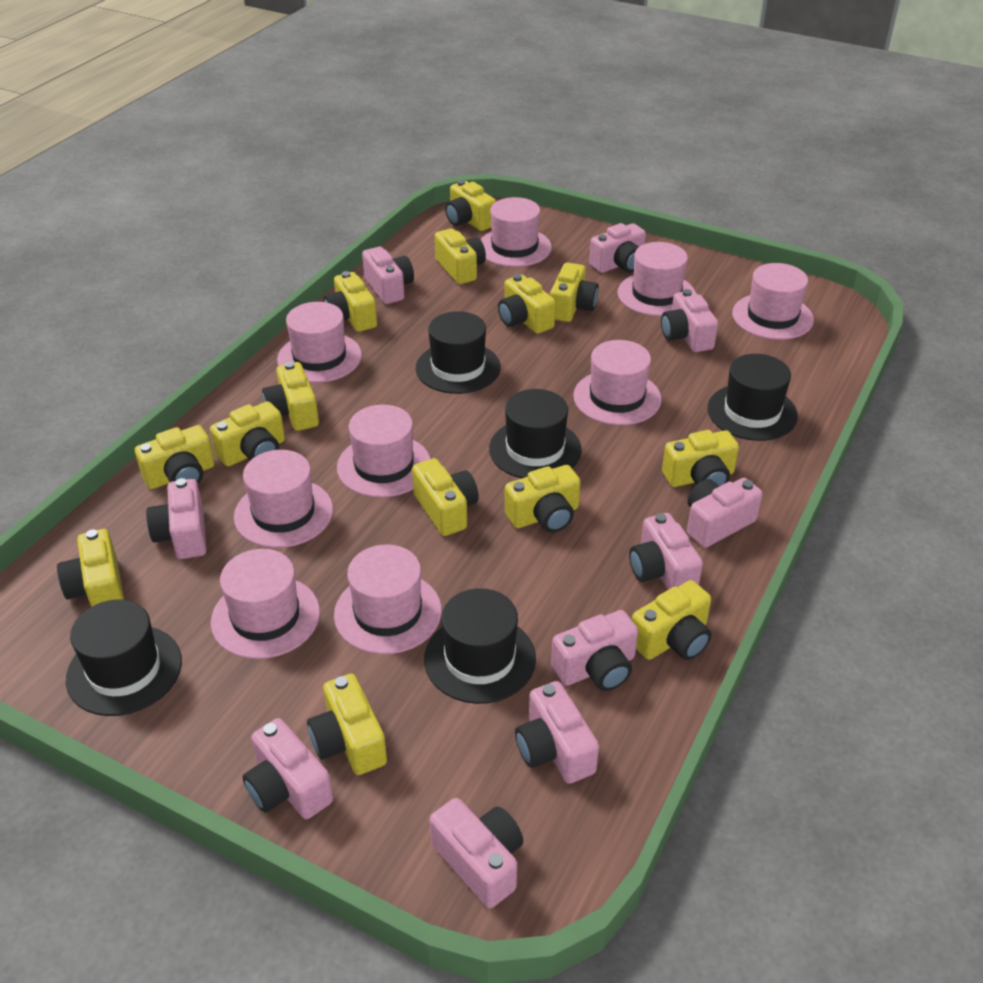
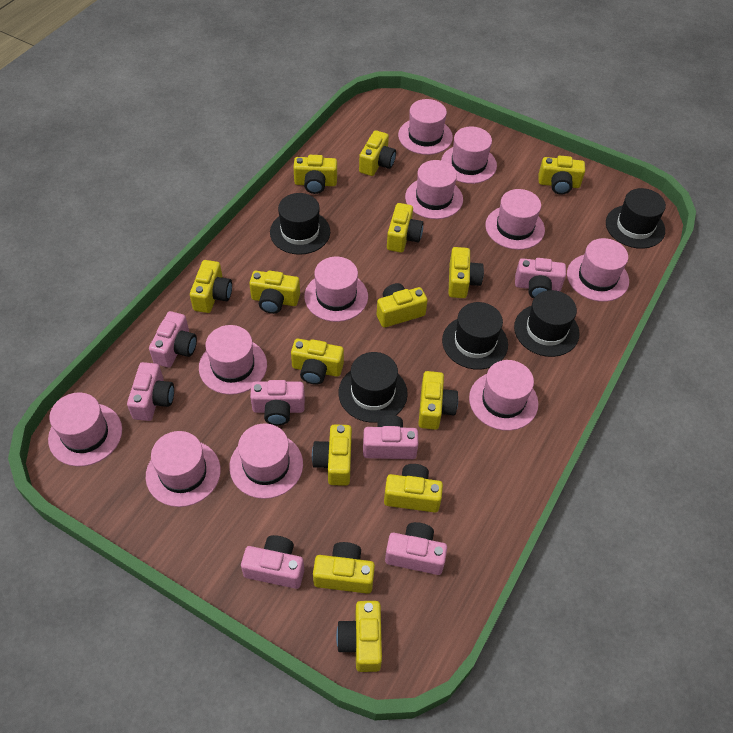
pink camera: [146,478,207,559] [242,718,333,819] [362,247,414,304] [430,798,523,908] [515,681,599,784] [551,610,638,691] [589,223,646,273] [629,513,703,590] [661,289,718,352] [687,478,763,548] = 10 -> [127,362,174,421] [149,311,197,368] [241,535,304,589] [250,380,305,425] [363,415,418,459] [385,522,447,575] [515,258,566,299] = 7
pink hat: [211,549,320,659] [234,450,333,548] [277,302,362,383] [334,545,442,654] [337,404,431,498] [480,197,552,267] [573,340,662,425] [618,242,695,316] [732,263,814,340] = 9 -> [48,392,122,467] [146,431,221,507] [199,325,267,395] [229,423,303,499] [304,257,368,322] [398,99,453,155] [405,160,463,219] [441,126,497,184] [469,360,538,431] [485,189,545,250] [567,238,629,302] = 11

